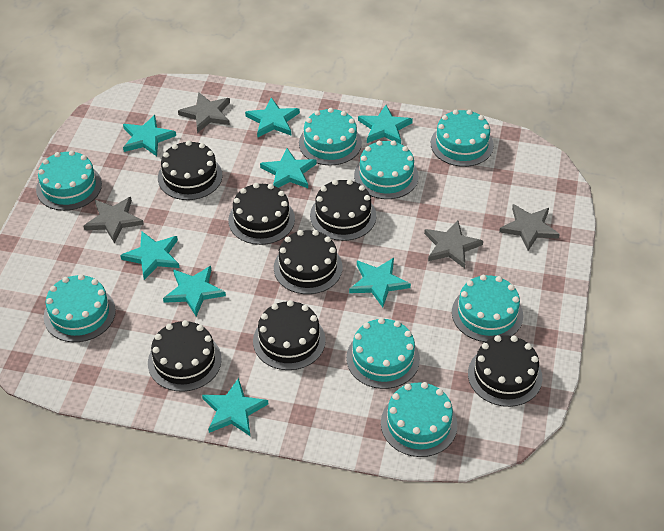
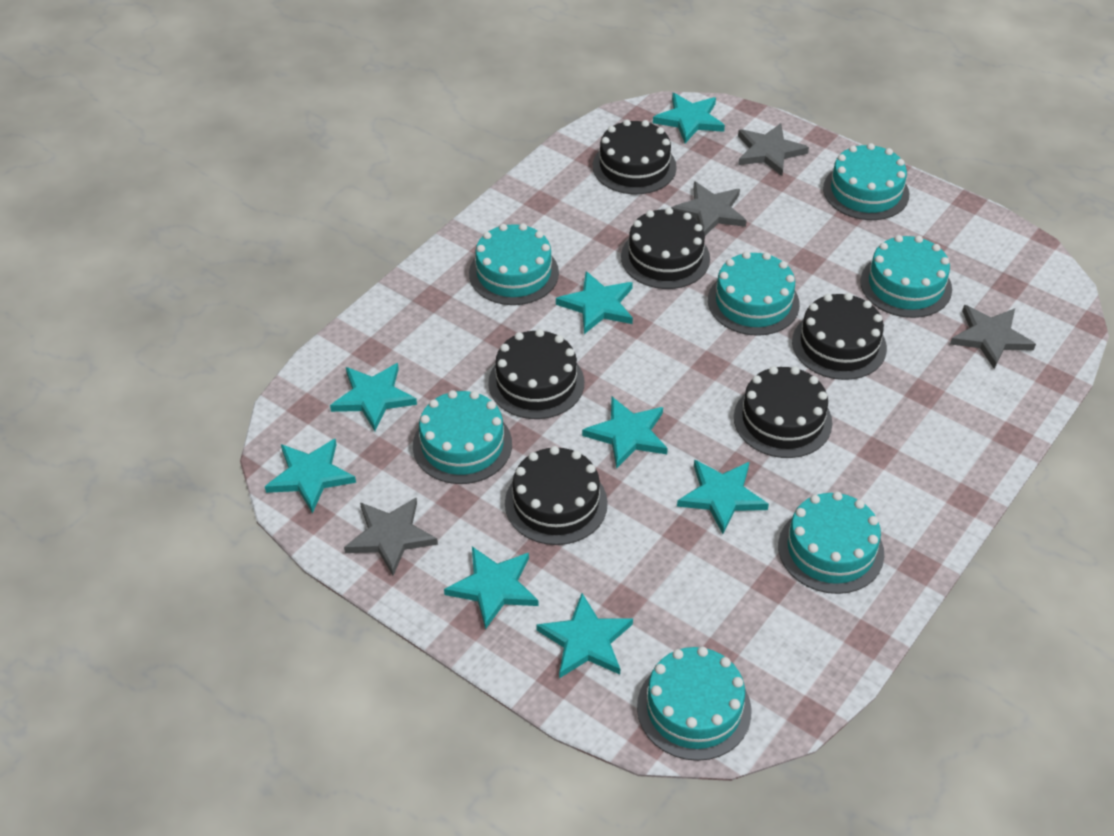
black cake: [148,320,222,392] [158,140,222,200] [228,183,295,245] [253,300,326,370] [274,230,343,294] [310,179,376,241] [468,335,542,407] = 7 -> [488,329,584,419] [505,446,608,545] [593,119,677,194] [621,207,710,289] [734,366,832,458] [792,293,887,380] = 6
turquoise cake: [36,151,102,211] [44,274,116,342] [299,108,362,165] [346,318,420,389] [354,140,419,199] [381,382,457,457] [431,110,494,167] [452,275,523,342] = 8 -> [413,390,512,484] [469,223,559,305] [637,647,751,761] [708,251,800,336] [778,492,884,594] [823,143,909,220] [860,235,952,318] = 7

